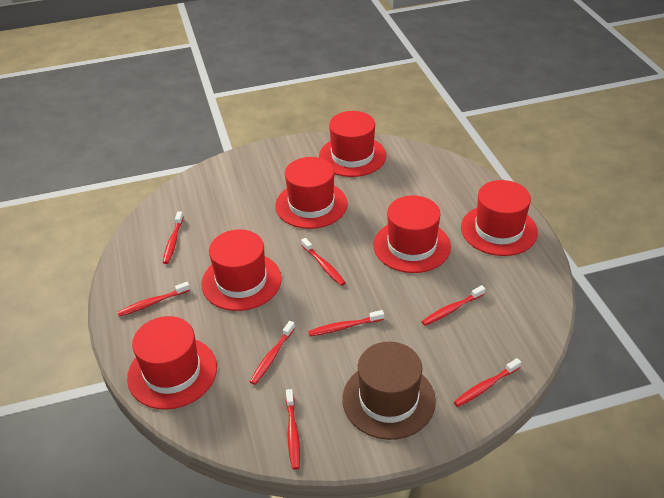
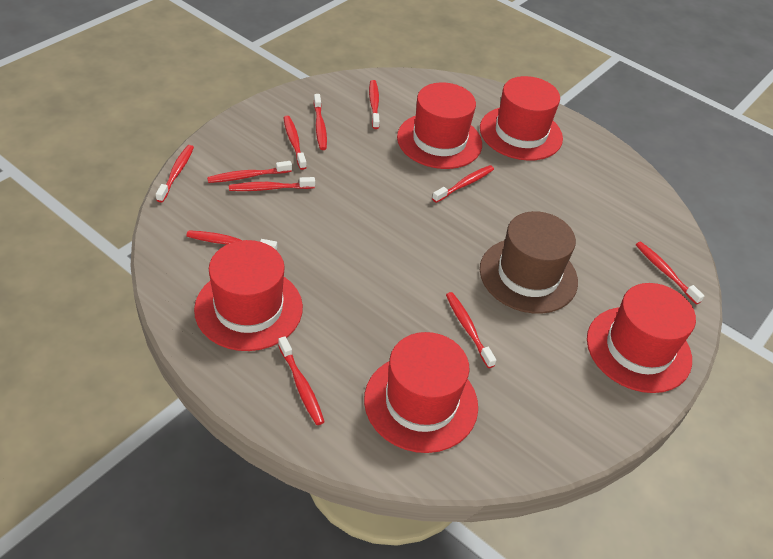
red hat: [127,316,217,410] [201,229,282,311] [275,157,348,229] [319,111,386,177] [373,195,451,273] [461,180,538,256] = 6 -> [194,240,303,351] [364,332,478,453] [397,82,482,169] [480,76,563,161] [587,283,696,393] = 5
red toothbrush: [117,282,190,317] [163,212,183,264] [250,321,295,385] [286,389,300,469] [301,238,346,286] [308,310,384,336] [421,285,485,326] [454,358,521,407] = 8 -> [156,145,194,203] [186,230,277,250] [207,161,292,183] [229,177,315,191] [278,336,325,425] [283,116,307,170] [314,94,327,150] [369,80,380,129] [432,165,494,203] [446,292,496,368] [636,242,704,304] = 11

